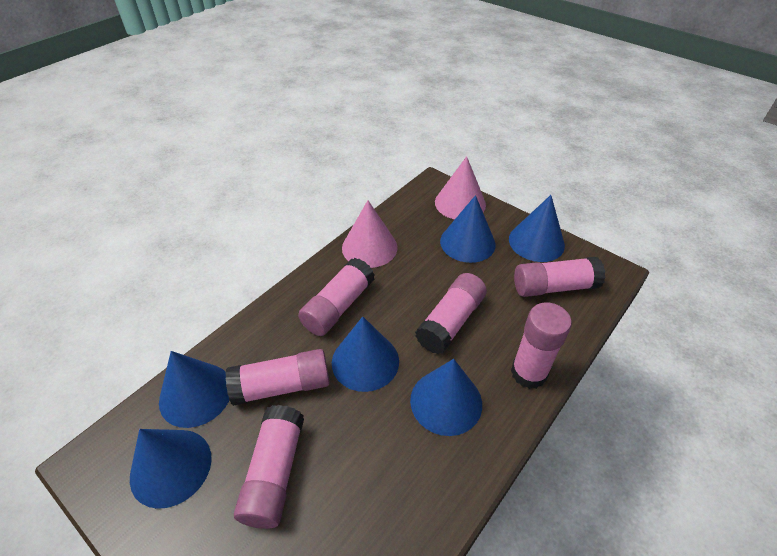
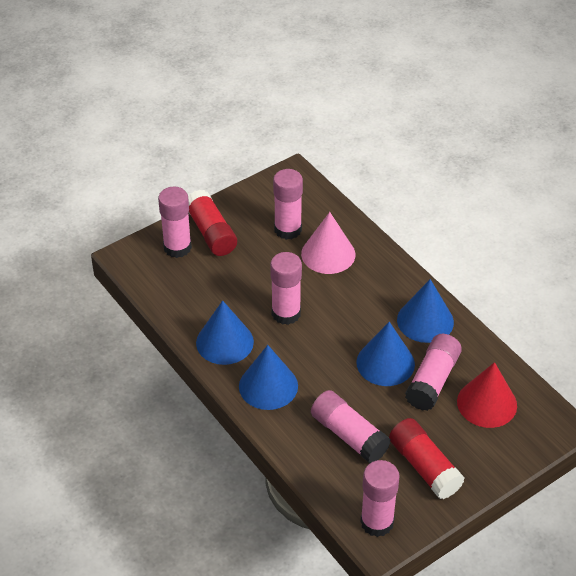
blue cone: [130,429,212,509] [159,351,229,428] [332,316,399,392] [410,359,482,436] [440,195,495,263] [509,195,565,262] = 6 -> [196,300,254,365] [239,345,298,410] [356,322,415,386] [397,279,454,343] = 4
pink cone: [342,200,398,268] [435,156,486,219] = 2 -> [301,212,355,274] = 1
red cone: none = 0 -> [457,362,517,428] = 1
red glue stick: none = 0 -> [188,190,237,256] [389,418,464,499] = 2

